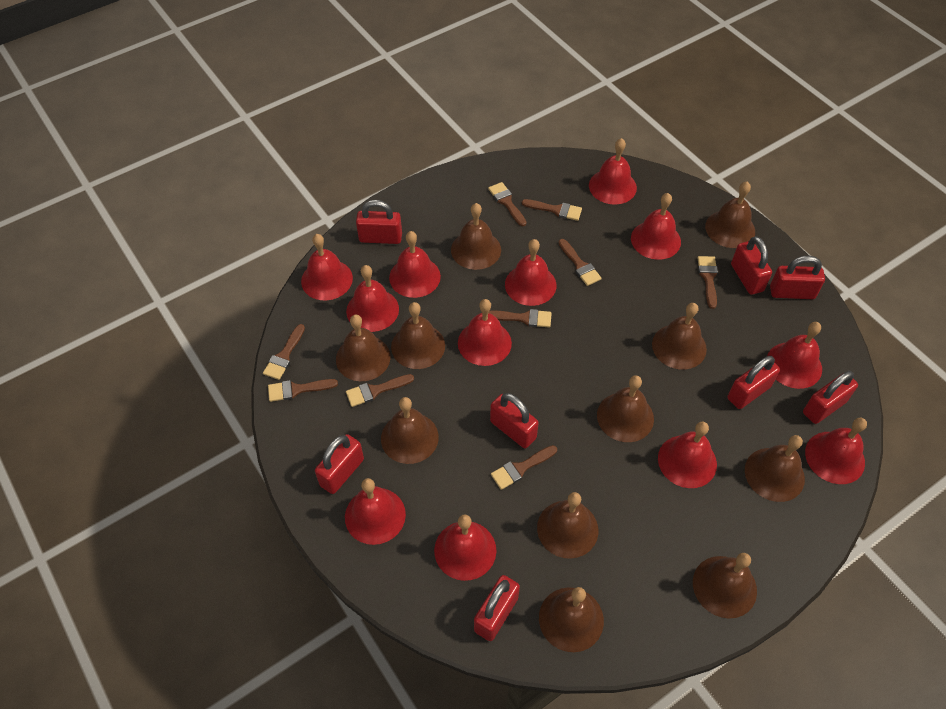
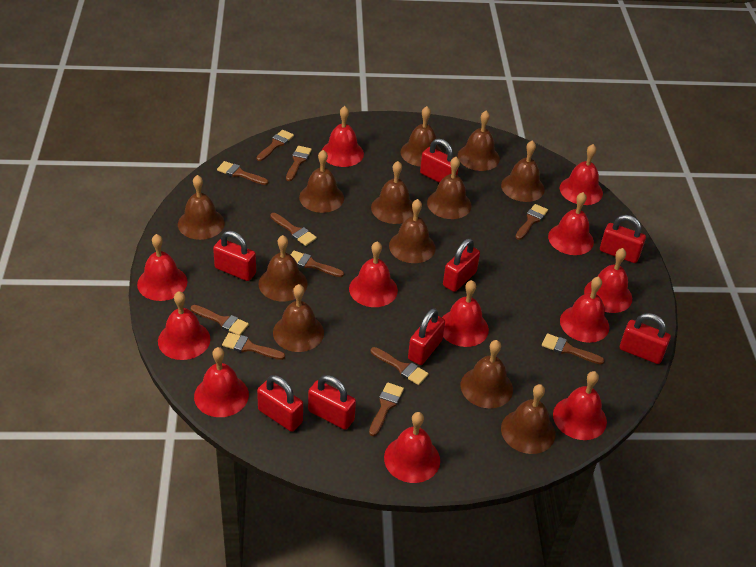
brown bell: [336,315,390,381] [381,397,439,464] [391,302,445,369] [451,203,501,270] [537,492,598,559] [539,587,604,652] [597,375,654,442] [652,303,707,370] [693,553,757,619] [705,182,755,248] [745,435,805,502] = 11 -> [178,175,225,240] [259,235,308,302] [273,284,324,352] [299,150,344,213] [371,161,414,224] [389,199,436,263] [401,106,442,167] [427,157,472,219] [458,111,500,171] [461,340,513,408] [501,140,545,202] [501,384,555,454] = 12
brown brush: [263,324,305,380] [268,379,338,402] [346,374,414,407] [488,182,527,226] [489,309,552,327] [491,445,557,490] [522,199,582,221] [559,239,602,286] [698,256,718,309] = 9 -> [191,305,249,335] [217,161,269,185] [222,332,285,360] [257,130,294,161] [270,213,317,246] [286,146,312,181] [291,251,344,277] [369,382,404,436] [370,347,429,385] [515,204,548,240] [542,333,605,364] = 11

